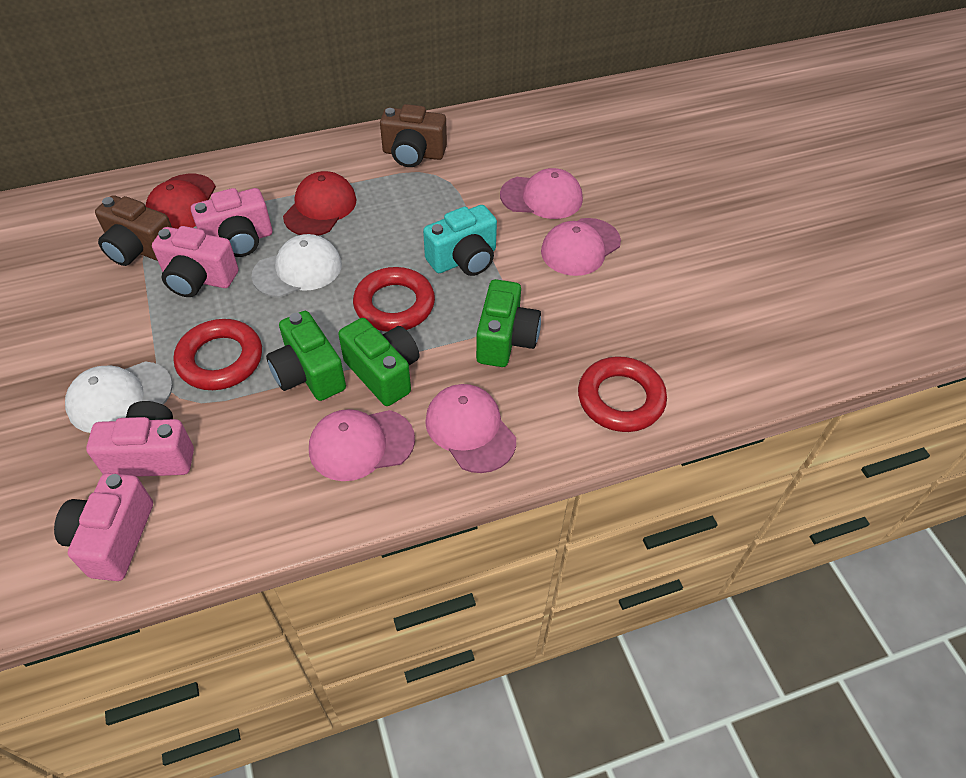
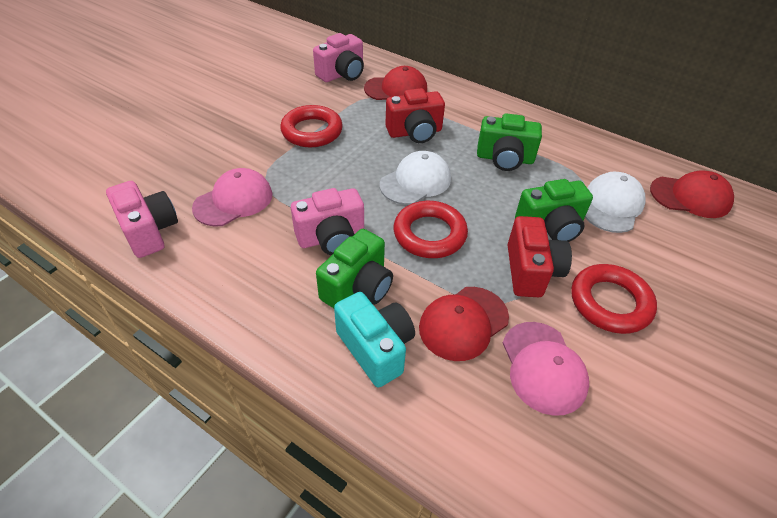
brown camera: [95,195,172,266] [380,104,447,167] = 2 -> none = 0
pink camera: [54,473,153,581] [86,401,194,477] [152,226,239,297] [191,188,272,257] = 4 -> [106,181,178,258] [291,188,364,255] [313,33,364,82] = 3
pink cap: [309,409,415,481] [425,384,516,473] [500,168,583,219] [541,218,621,276] = 4 -> [192,168,272,227] [503,322,589,416] = 2
red camera: none = 0 -> [385,88,445,143] [508,216,572,297] = 2
red cap: [146,174,216,229] [283,171,357,236] = 2 -> [364,66,427,100] [419,287,509,361] [650,170,734,218] = 3

